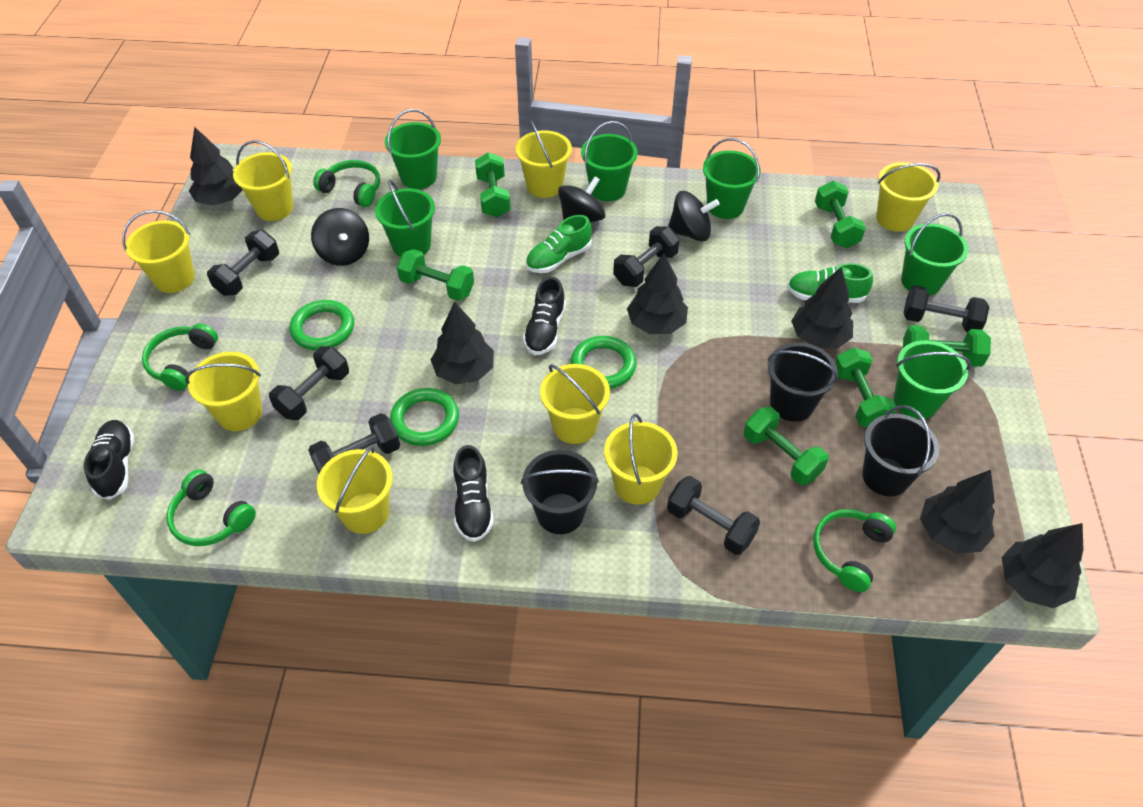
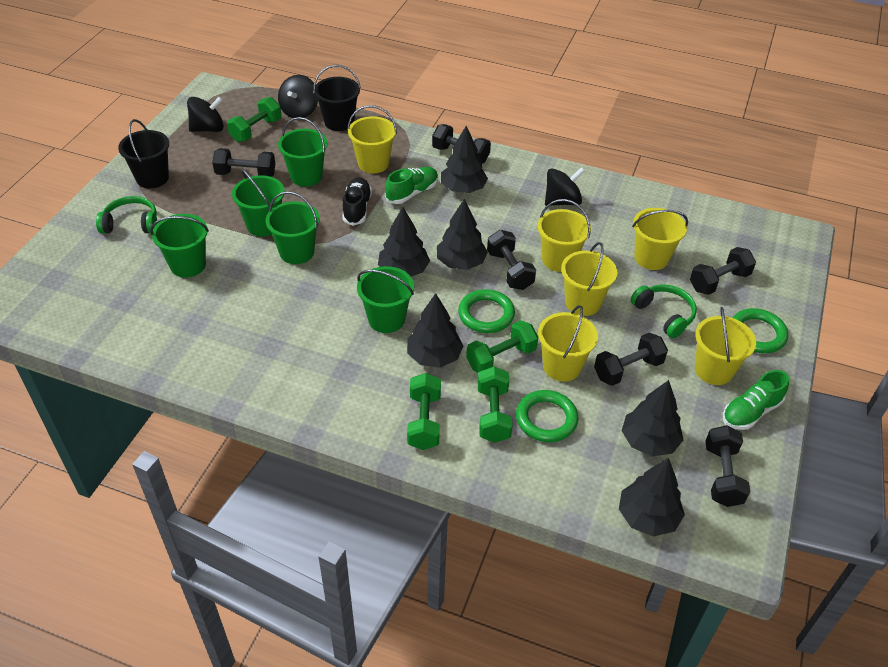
black bucket: [521,450,599,534] [768,342,838,422] [862,405,939,496] = 3 -> [118,119,169,188] [313,65,361,131] = 2
black shoe: [84,420,134,500] [453,445,494,542] [523,277,566,355] = 3 -> [342,177,372,226] = 1
green bucket: [375,180,435,257] [385,109,441,189] [581,121,638,201] [703,138,761,219] [894,340,971,419] [901,213,968,296] = 6 -> [150,214,209,278] [232,169,285,237] [266,191,320,264] [278,117,328,187] [357,266,414,333] = 5
green dumbbell: [397,249,474,301] [475,152,511,217] [743,407,829,485] [815,181,866,248] [835,347,896,427] [903,325,991,367] = 6 -> [227,97,282,142] [407,373,441,450] [466,320,538,372] [478,366,513,443] = 4
green headphones: [142,323,218,391] [166,469,256,546] [313,160,380,207] [813,509,896,592] = 4 -> [96,196,157,234] [631,284,697,338] = 2
yellow bucket: [122,210,195,293] [185,352,262,431] [233,140,293,221] [317,446,393,534] [515,120,572,198] [540,364,610,444] [604,414,678,505] [876,162,940,232] = 8 -> [347,105,397,173] [538,199,591,272] [538,305,598,382] [561,242,617,316] [632,208,688,270] [695,307,756,385] = 6

